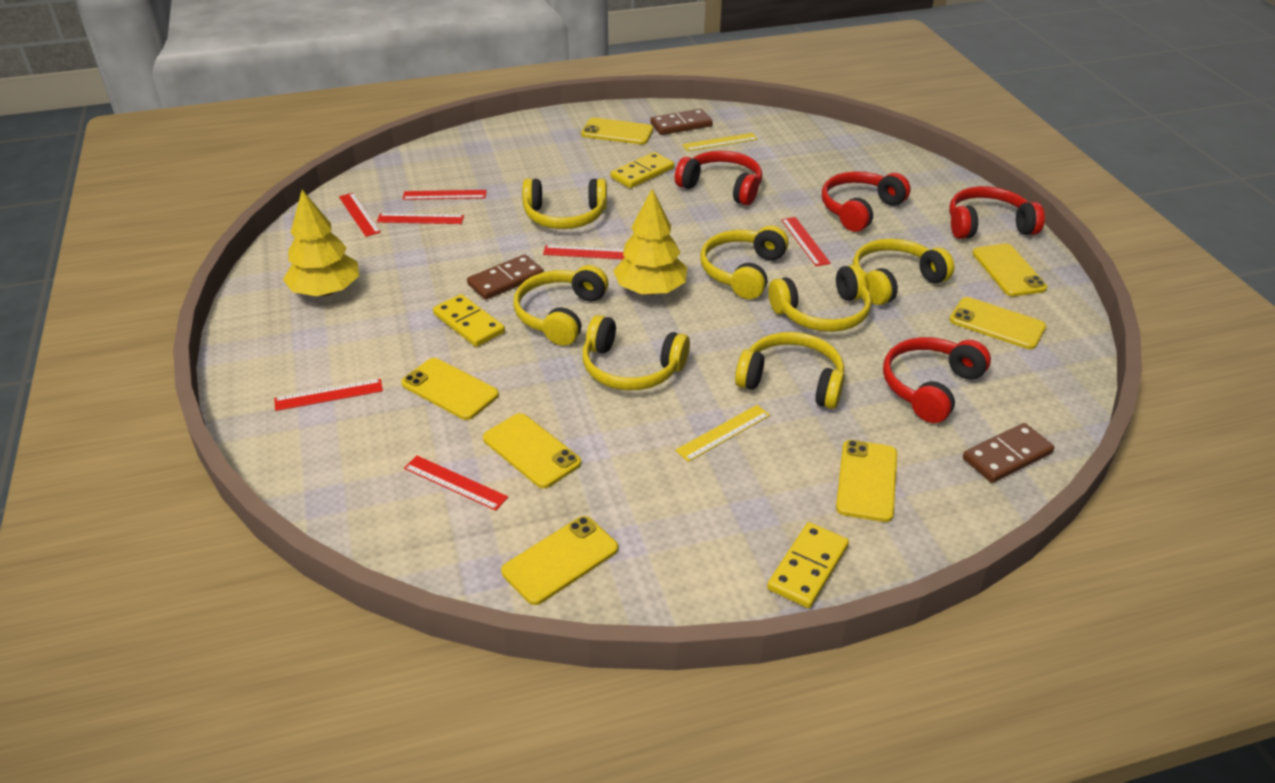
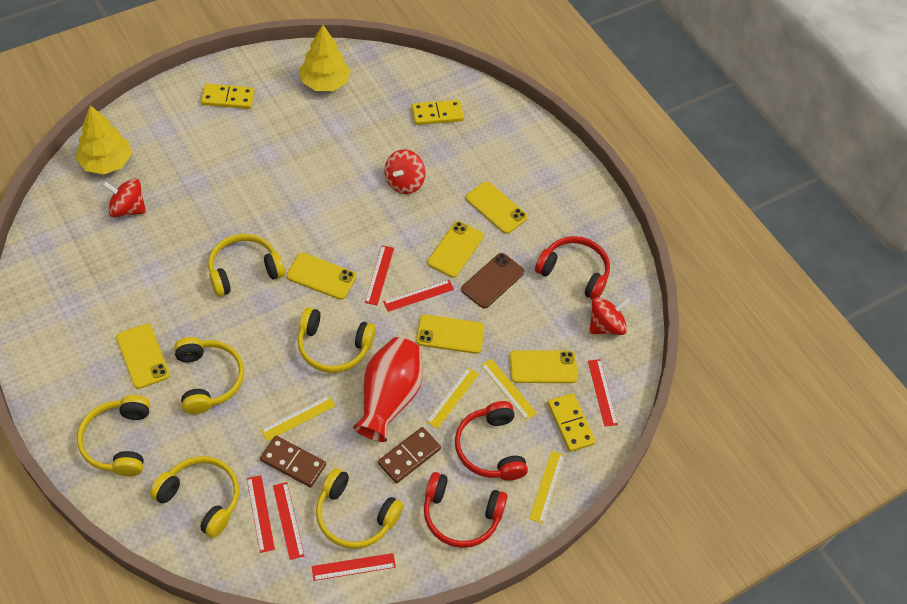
brown domino: [467,254,544,300] [650,109,713,135] [963,423,1055,483] = 3 -> [260,436,326,488] [378,427,441,483] = 2
brown phone: none = 0 -> [461,253,524,309] = 1
red headphones: [675,151,762,206] [822,171,911,232] [883,337,991,423] [949,186,1045,239] = 4 -> [424,472,508,548] [455,401,528,481] [535,236,610,300] = 3
red ruler: [274,379,383,411] [339,193,381,237] [377,213,464,224] [403,190,487,200] [404,455,508,511] [543,245,624,259] [781,217,831,266] = 7 -> [247,475,275,553] [273,482,305,560] [312,553,396,581] [365,245,394,305] [383,279,454,312] [588,359,618,427] = 6
red spinning top: none = 0 -> [102,178,146,217] [384,149,426,194] [589,297,630,335] = 3
red vase: none = 0 -> [353,337,423,442] = 1
yellow headphones: [513,265,608,346] [522,178,607,229] [582,315,690,390] [700,225,789,299] [735,332,845,409] [768,264,872,332] [853,238,954,305] = 7 -> [77,395,150,476] [150,456,239,538] [174,337,244,414] [208,234,285,297] [297,307,376,373] [316,468,404,549] = 6
yellow phone: [401,358,499,420] [483,413,581,489] [501,516,618,605] [581,118,653,145] [836,440,897,522] [949,297,1046,349] [972,244,1047,297] = 7 -> [116,324,170,389] [287,253,356,300] [416,314,485,354] [427,221,484,278] [465,181,528,234] [510,350,578,383] = 6
yellow ruler: [675,405,770,462] [682,133,758,151] = 2 -> [261,395,336,441] [426,368,479,429] [481,359,537,420] [530,451,565,524] = 4

